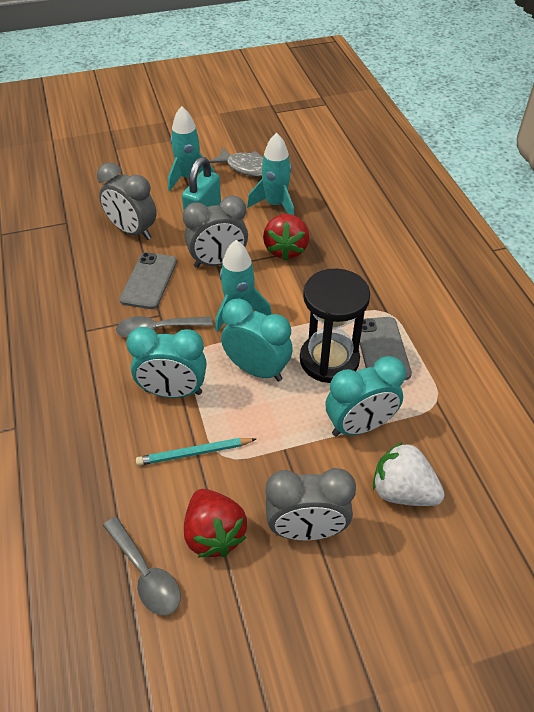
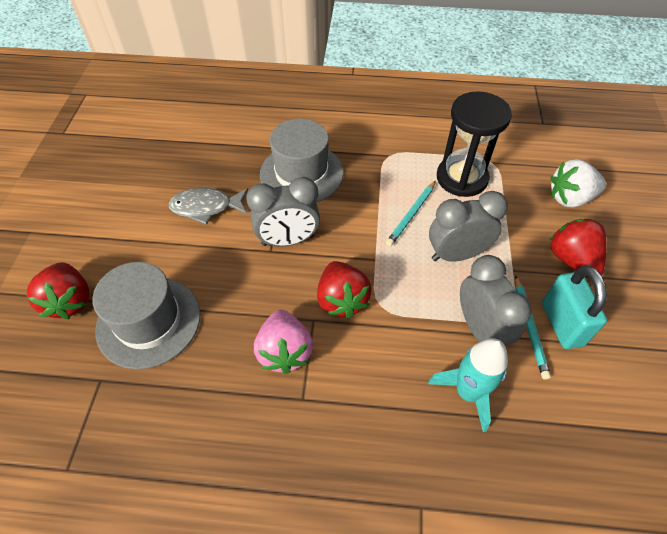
grey hat: none = 0 -> [93,262,200,369] [260,118,343,202] = 2
grey phone: [120,252,177,309] [360,317,412,380] = 2 -> none = 0
grey spoon: [103,517,181,615] [116,316,213,338] = 2 -> none = 0
pink strawberry: none = 0 -> [254,310,313,374] = 1
red strawberry: [184,489,247,557] [263,214,309,261] = 2 -> [27,262,90,319] [317,261,372,318] [549,219,606,277] = 3
turquoise clock: [126,327,207,398] [221,299,293,382] [325,356,406,436] = 3 -> none = 0
turquoise pencil: [136,438,256,466] = 1 -> [386,181,436,247] [515,275,551,379] = 2
turquoise rocket: [168,106,214,191] [215,240,272,332] [247,132,294,215] = 3 -> [428,338,508,432] = 1

